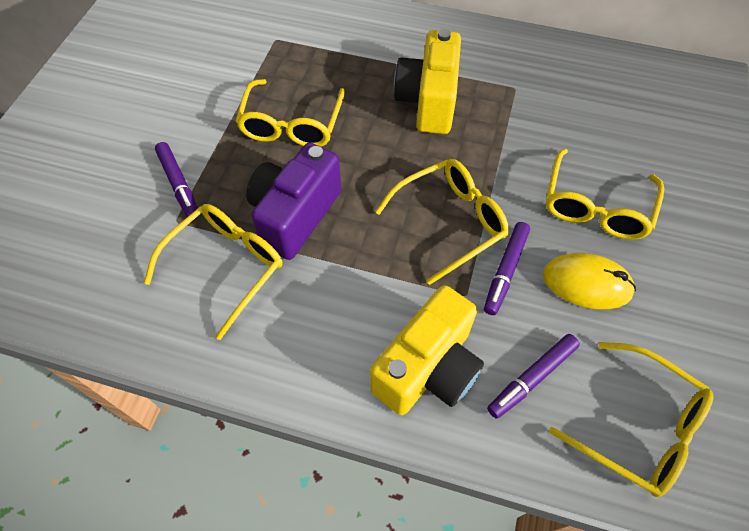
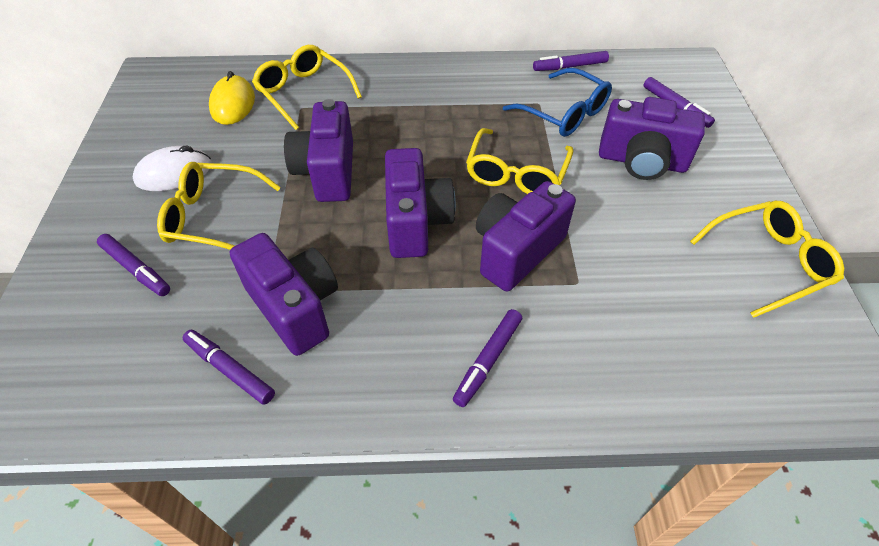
blue glasses: none = 0 -> [503,68,612,137] = 1
purple camera: [246,143,341,260] = 1 -> [230,233,338,356] [284,99,353,202] [385,148,456,258] [476,181,576,292] [599,97,705,180] = 5
purple marker: [155,142,199,219] [484,222,530,315] [487,334,580,419] = 3 -> [97,234,170,296] [183,330,275,405] [453,309,522,407] [533,51,609,71] [643,77,715,128] = 5
white mouse: none = 0 -> [133,146,212,191] = 1
yellow camera: [370,285,484,415] [394,29,461,134] = 2 -> none = 0
yellow glasses: [144,204,282,340] [236,79,345,147] [375,159,509,285] [546,148,664,240] [549,342,714,497] = 5 -> [157,162,281,250] [252,45,362,130] [466,128,573,194] [690,201,844,318] = 4

